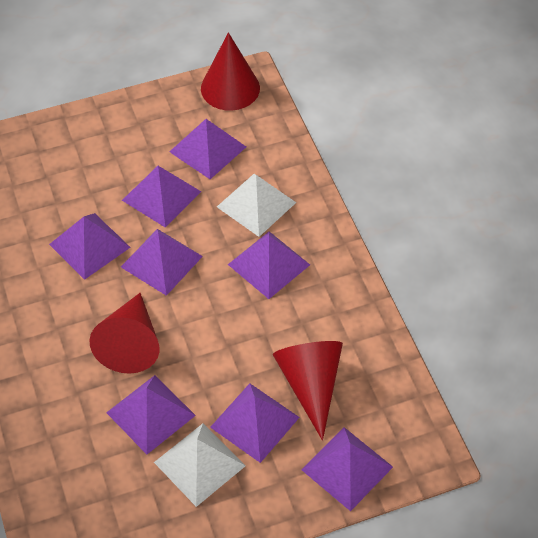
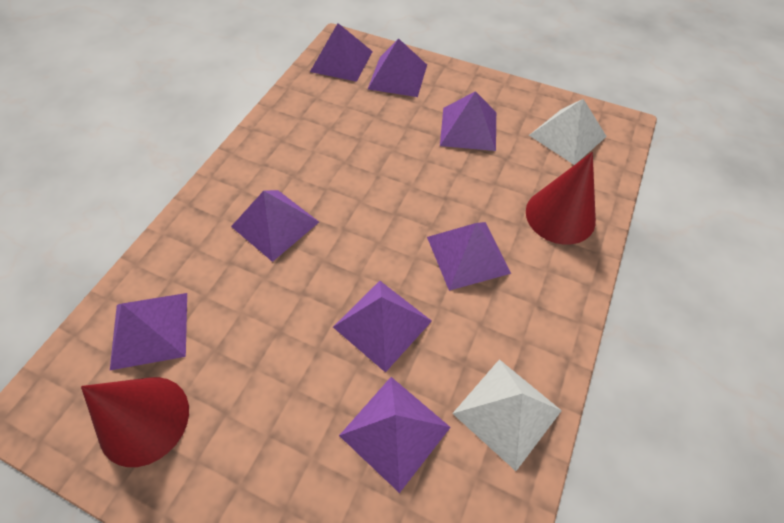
red cone: [89,293,159,374] [201,32,260,111] [273,341,343,441] = 3 -> [81,377,189,467] [526,152,596,245] = 2

